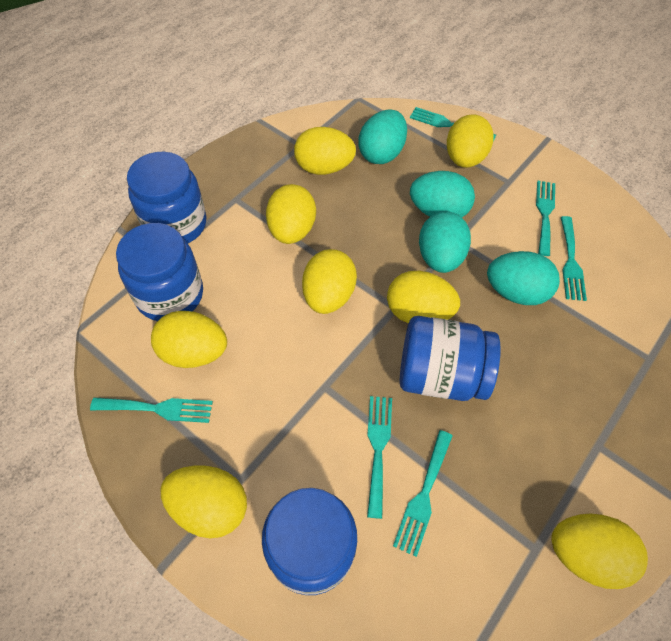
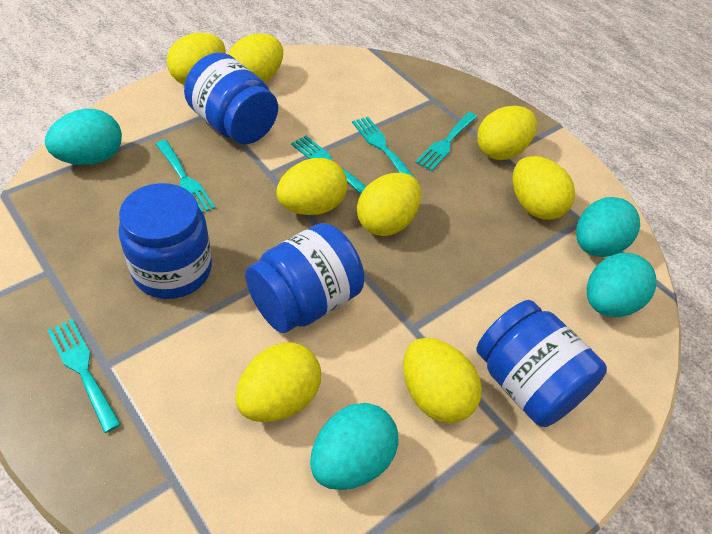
turquoise fork: [90,397,213,423] [367,396,392,519] [393,430,453,557] [410,107,496,139] [536,181,555,256] [561,216,587,301] = 6 -> [47,319,121,433] [156,140,215,213] [291,135,366,194] [352,117,416,179] [415,112,477,171] = 5

